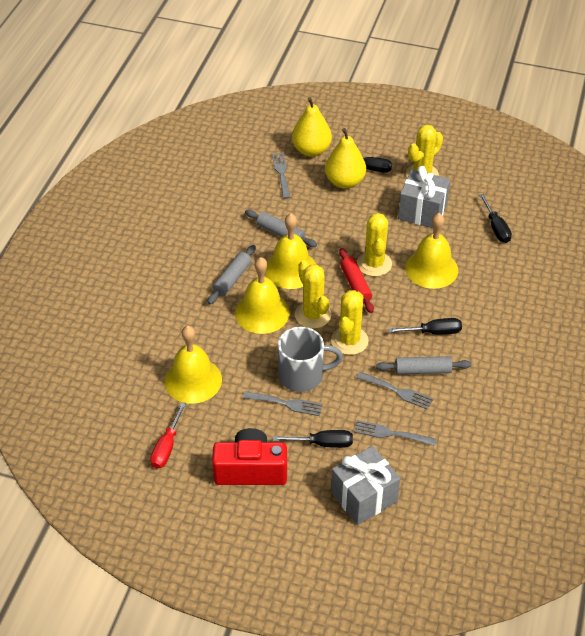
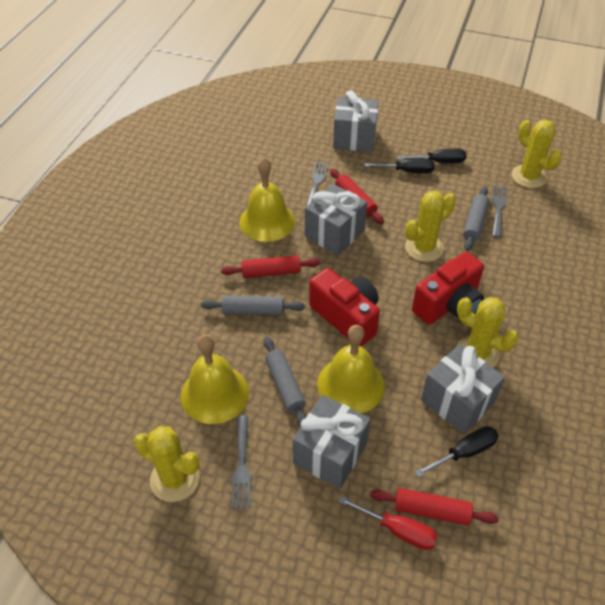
black screwdriver: [273,430,353,448] [328,155,392,173] [388,318,462,335] [479,194,512,243] = 4 -> [364,159,435,173] [397,149,466,163] [415,426,499,477] = 3
grey fork: [243,391,323,416] [272,152,290,199] [354,420,436,446] [357,372,433,410] = 4 -> [231,415,251,508] [306,162,329,206] [492,185,507,238] = 3
grey gift: [331,446,400,525] [398,166,450,228] = 2 -> [293,395,371,489] [305,184,367,256] [333,90,379,152] [421,344,505,434] = 4
grey mug: [278,327,343,392] = 1 -> none = 0
red camera: [212,428,287,485] = 1 -> [309,268,380,346] [412,252,484,325] = 2
red rolling pin: [339,248,374,313] = 1 -> [221,255,320,278] [330,169,384,224] [370,488,499,526] = 3
yellow bell: [164,326,222,404] [235,257,290,334] [265,213,316,289] [405,213,458,289] = 4 -> [181,334,249,424] [239,157,295,242] [317,325,385,414] = 3
yellow pear: [292,97,332,157] [325,128,366,189] = 2 -> none = 0

